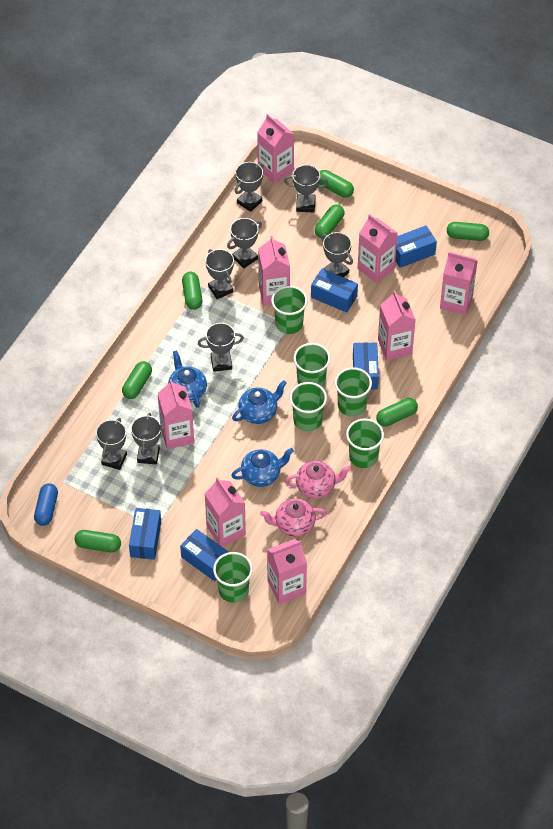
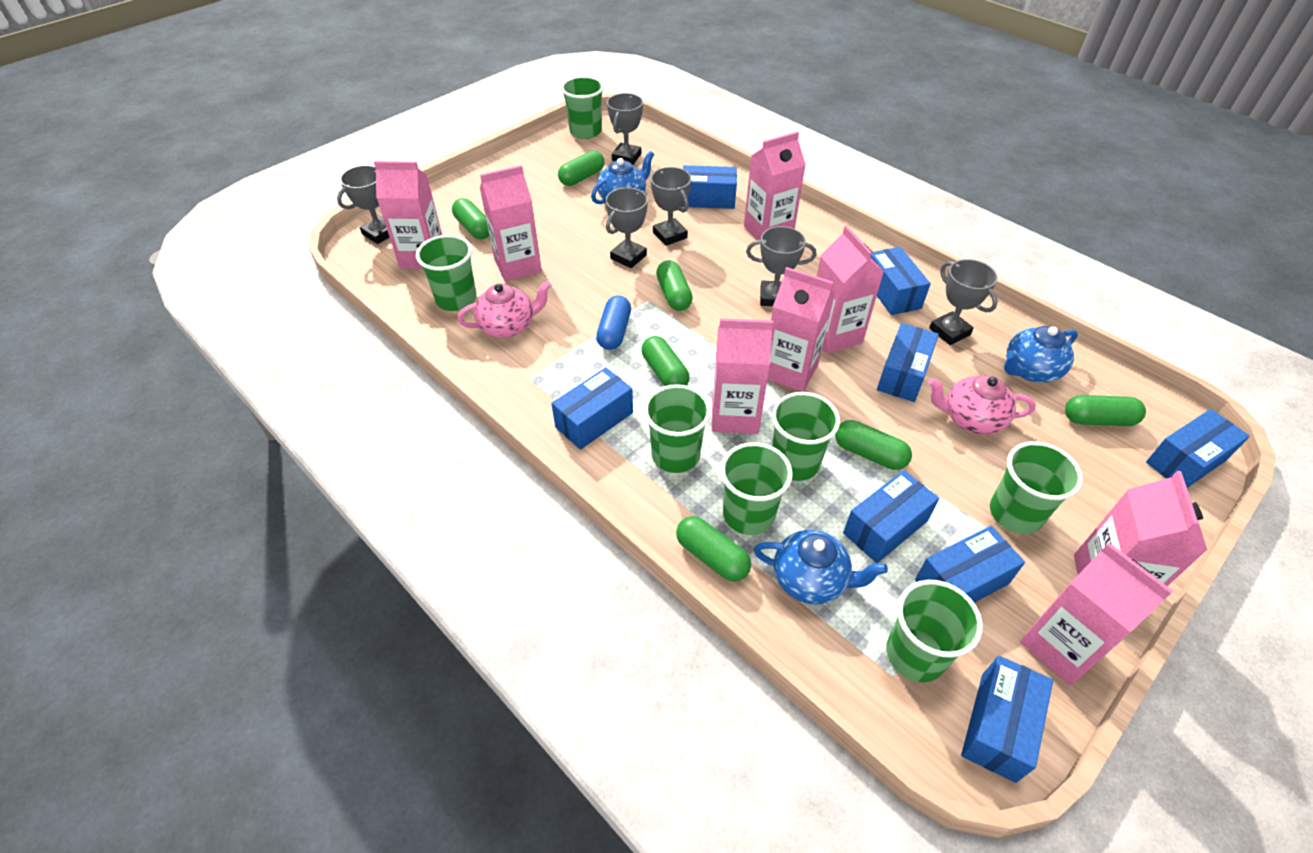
blue box: [129,508,161,560] [180,529,228,581] [311,269,358,313] [353,342,379,389] [395,226,437,268] = 5 -> [551,367,633,450] [683,165,737,209] [843,470,939,563] [871,247,931,315] [877,323,939,402] [915,526,1025,603] [961,656,1053,783] [1146,409,1250,488] = 8
green cup: [213,552,253,603] [271,286,308,334] [290,382,327,431] [294,343,330,388] [335,367,372,417] [346,418,384,468] = 6 -> [416,235,477,311] [561,76,604,139] [644,384,711,473] [720,442,793,535] [772,392,840,481] [886,580,983,682] [990,441,1083,534] = 7
grey trophy: [96,418,127,470] [131,413,161,464] [198,323,244,372] [205,249,234,299] [227,218,262,268] [235,162,264,212] [284,165,328,213] [321,232,353,277] = 8 -> [337,165,390,244] [606,187,648,268] [607,93,643,165] [651,167,691,246] [746,226,816,306] [929,259,998,345] = 6

